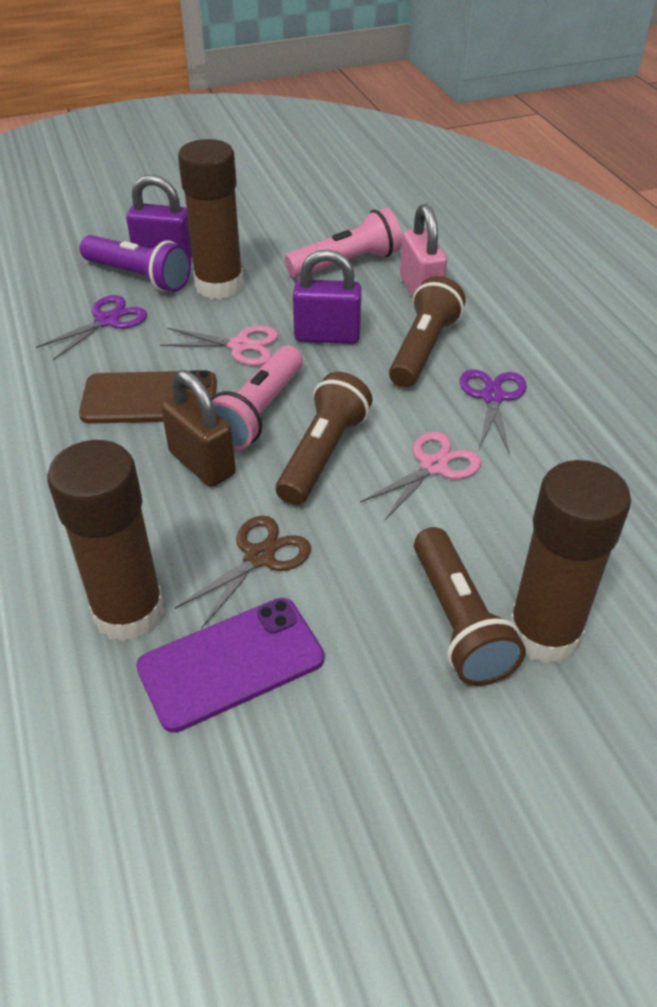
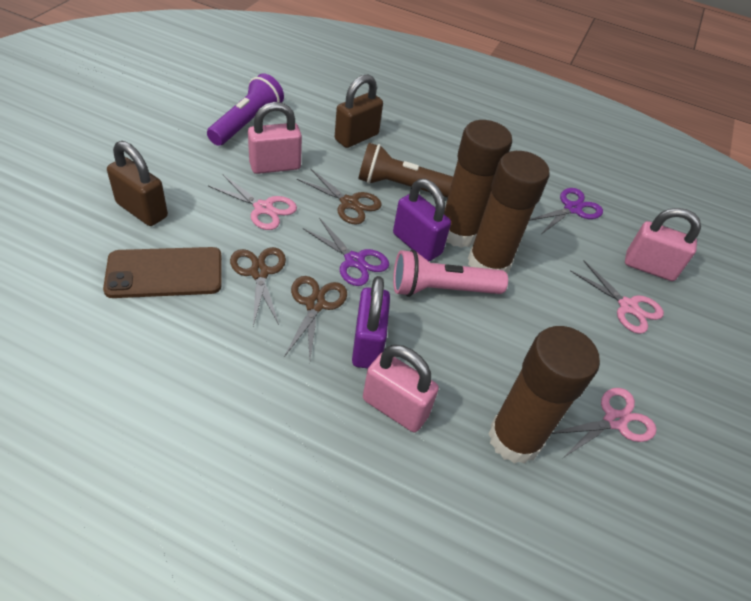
brown flashlight: [276,372,372,505] [389,276,466,388] [414,527,526,686] = 3 -> [358,143,453,198] = 1
brown padlock: [161,370,236,487] = 1 -> [107,141,168,226] [335,74,383,148] = 2
brown scissors: [175,516,311,629] = 1 -> [230,247,286,326] [284,276,347,360] [297,168,382,224] = 3
pink flashlight: [211,346,303,451] [285,208,402,278] = 2 -> [393,250,508,297] = 1
pink padlock: [400,204,447,298] = 1 -> [248,102,302,174] [363,345,439,432] [625,208,701,281] = 3
pink scissors: [160,326,279,366] [360,432,481,521] = 2 -> [208,175,297,230] [551,388,657,458] [570,261,664,334] = 3
purple phone: [136,598,324,733] = 1 -> none = 0

